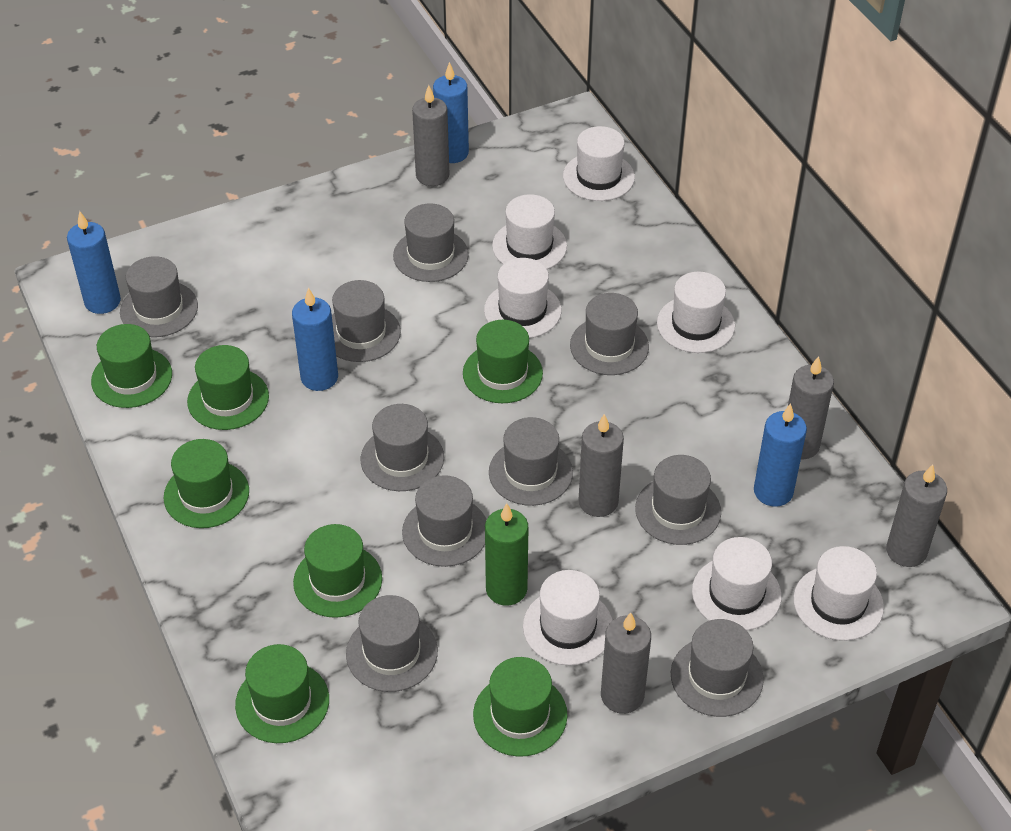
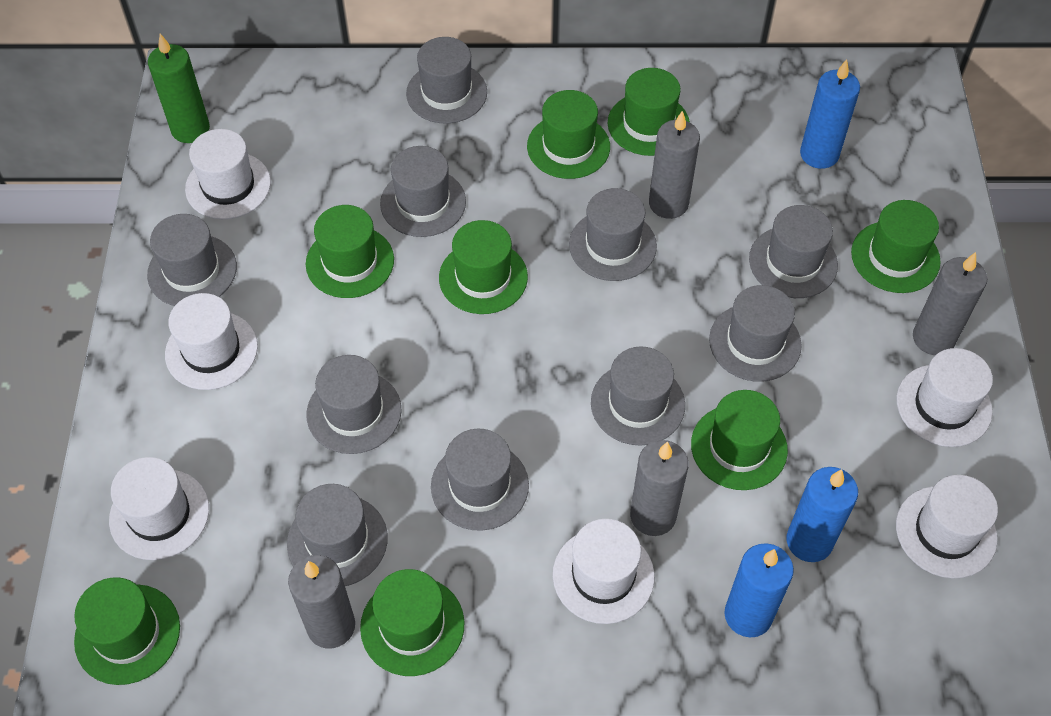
blue candle: [67,211,121,314] [292,288,338,391] [433,62,469,163] [754,403,807,507] = 4 -> [724,543,794,637] [787,467,858,562] [800,59,860,169] = 3
green hat: [91,324,172,408] [164,439,249,528] [187,345,269,430] [235,644,329,743] [293,524,382,618] [463,320,543,403] [473,657,568,757] = 7 -> [74,577,180,685] [306,205,394,298] [360,569,465,676] [439,220,528,314] [527,90,610,179] [607,68,690,156] [691,390,788,490] [851,200,941,293] = 8
grey candle: [412,85,449,186] [579,414,624,517] [601,612,651,714] [788,356,834,459] [886,464,947,567] = 5 -> [288,555,355,649] [630,440,689,536] [649,111,700,219] [913,252,987,355] = 4
white hat: [484,258,561,338] [492,194,567,269] [523,570,613,665] [563,126,635,201] [657,272,735,353] [692,537,782,631] [794,546,884,641] = 7 -> [109,457,209,560] [165,293,258,390] [185,129,271,219] [553,519,654,624] [896,348,993,447] [896,475,998,579] = 6

